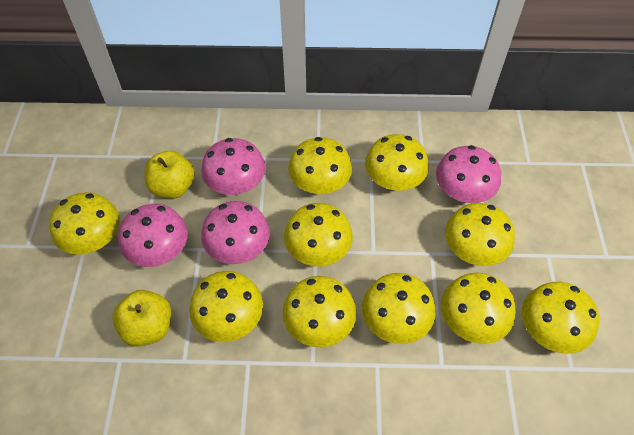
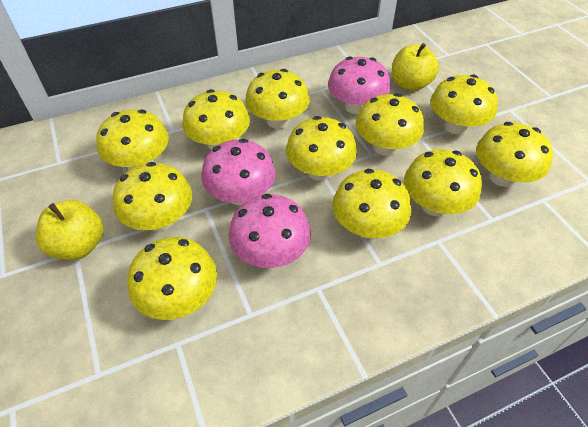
pink mushroom: [118,204,188,267] [201,138,266,195] [201,201,270,264] [436,145,501,203] = 4 -> [201,139,276,205] [229,194,311,268] [328,56,390,114] = 3
yellow mushroom: [49,192,120,255] [189,271,263,342] [283,276,357,347] [284,203,353,266] [288,137,352,194] [362,273,436,344] [365,134,429,191] [441,273,516,344] [445,203,515,266] [522,282,599,354] = 10 -> [96,109,169,169] [113,162,192,231] [127,237,217,320] [183,89,250,150] [245,69,310,129] [286,116,357,181] [332,169,411,238] [356,93,424,156] [404,149,482,216] [430,74,498,135] [476,122,553,187] = 11

